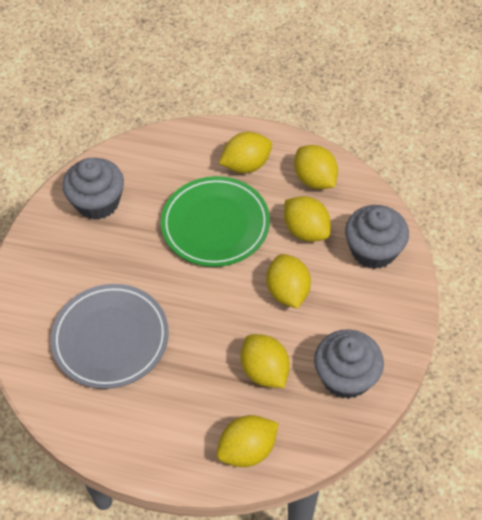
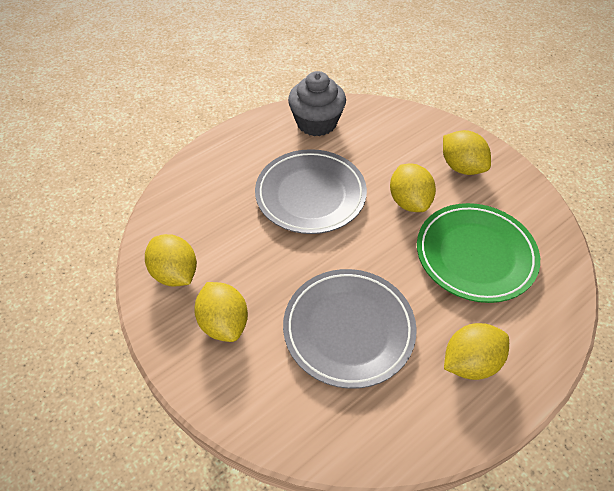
grey cupcake: [63,158,124,220] [314,329,384,399] [345,205,409,269] = 3 -> [288,71,346,136] = 1
grey plate: [51,284,169,389] = 1 -> [255,149,367,234] [283,269,417,389] = 2
yellow lemon: [217,415,279,467] [219,132,272,173] [241,334,290,388] [266,254,311,309] [284,196,331,242] [294,145,338,189] = 6 -> [145,234,197,287] [194,282,248,342] [390,163,436,212] [443,130,491,175] [444,323,509,380] = 5

